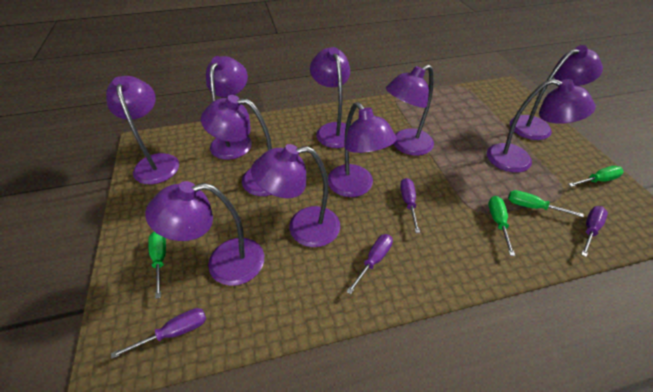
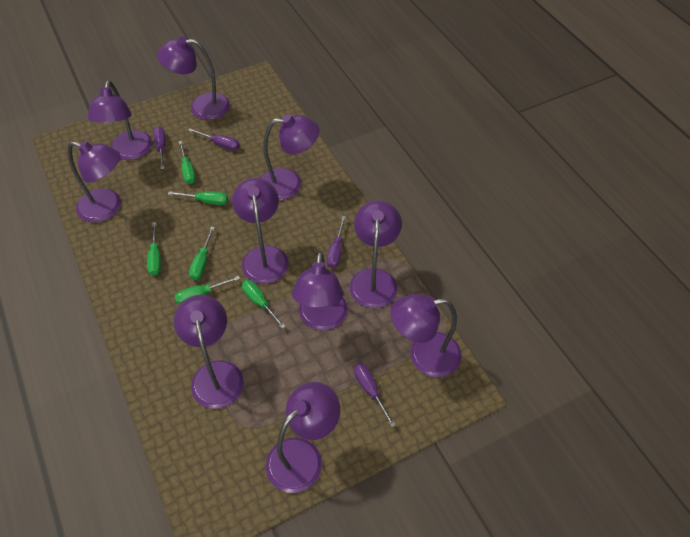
green screwdriver: [148,232,166,299] [488,196,515,256] [508,190,584,217] [569,166,624,187] = 4 -> [147,222,161,275] [168,191,228,205] [175,276,240,304] [178,141,196,184] [189,227,215,280] [242,280,286,329] = 6

